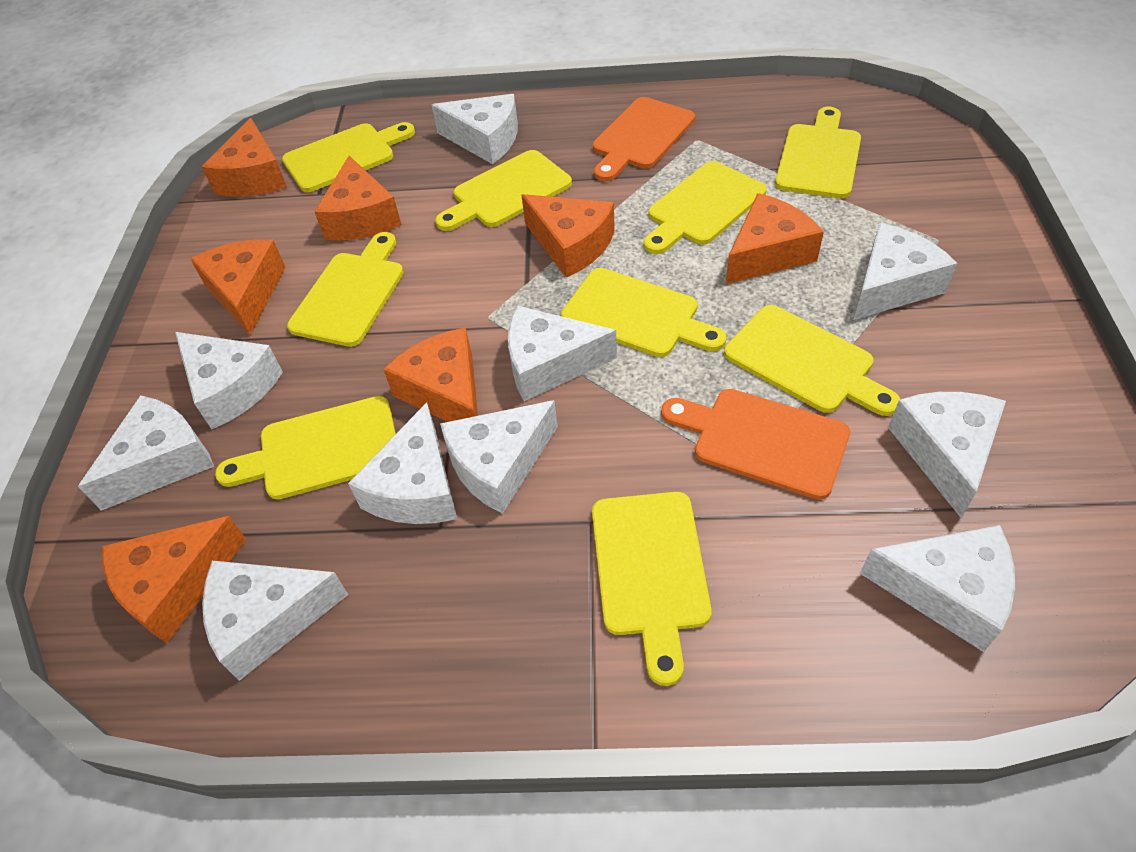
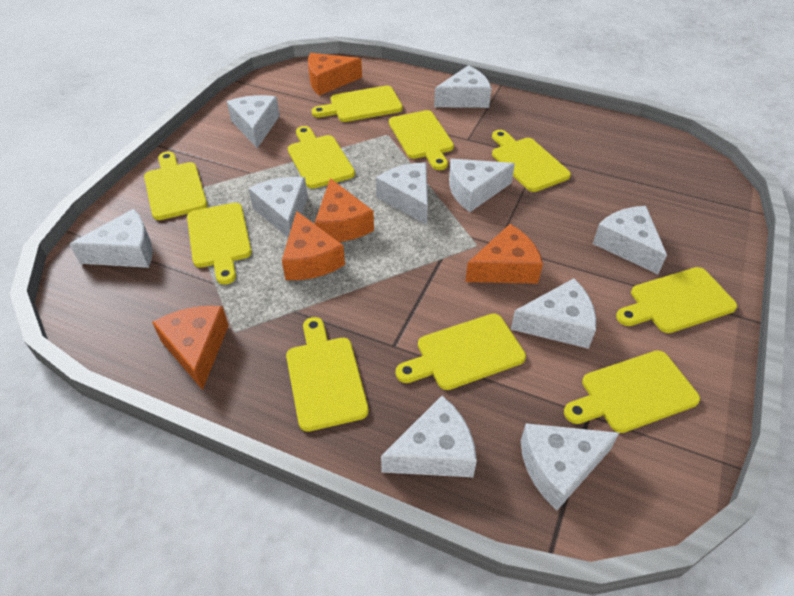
orange cheese: [102,516,247,643] [191,239,286,335] [202,118,287,197] [314,156,402,241] [383,327,478,422] [521,194,615,278] [726,193,824,284] = 7 -> [152,306,229,390] [282,211,345,280] [308,53,362,96] [315,178,374,242] [465,224,543,284] = 5
orange cutting board: [593,97,695,181] [661,389,850,500] = 2 -> none = 0
yellow cutting board: [215,396,396,499] [282,122,415,192] [287,232,404,347] [435,150,572,231] [561,268,727,357] [592,492,712,686] [644,161,767,254] [724,305,900,416] [775,107,861,198] = 9 -> [144,151,207,220] [187,203,252,285] [286,317,369,432] [288,126,355,189] [312,86,403,122] [389,110,454,170] [396,313,526,390] [492,130,571,192] [564,350,700,433] [616,267,737,333] = 10

